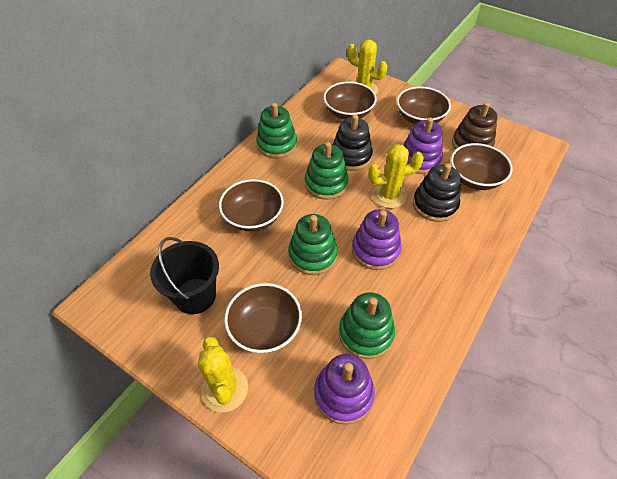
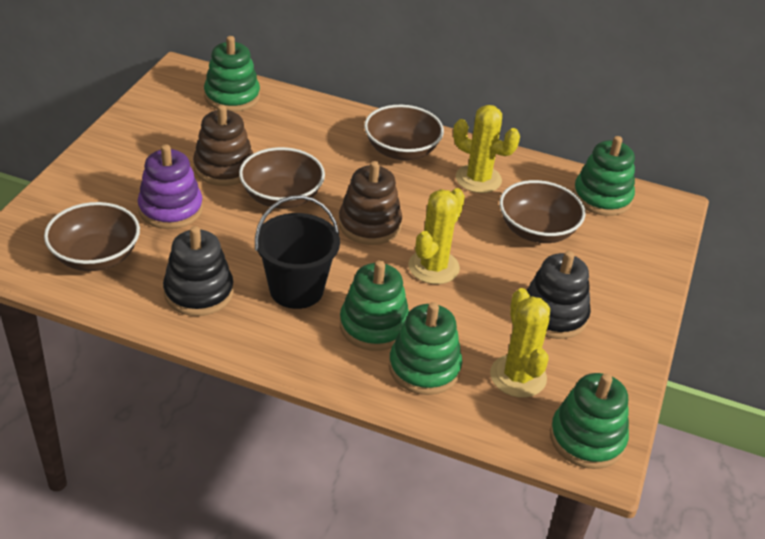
brown bowl: [219,179,284,232] [224,283,302,353] [323,81,377,119] [397,86,451,124] [451,143,513,190] = 5 -> [44,202,140,271] [239,147,325,208] [364,105,444,160] [499,180,586,243] = 4
brown stacking toy: [452,102,498,150] = 1 -> [193,105,253,186] [339,161,402,245] = 2
green stacking toy: [256,103,297,159] [288,214,338,275] [305,142,349,200] [339,292,395,359] = 4 -> [204,36,260,112] [340,260,409,351] [389,302,462,395] [550,373,629,469] [573,136,635,216] = 5
purple stacking toy: [314,354,375,425] [352,209,402,270] [403,117,443,174] = 3 -> [138,144,203,229] = 1

